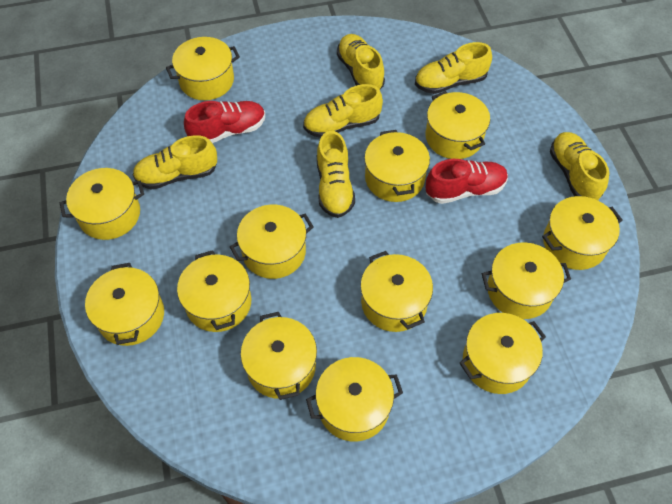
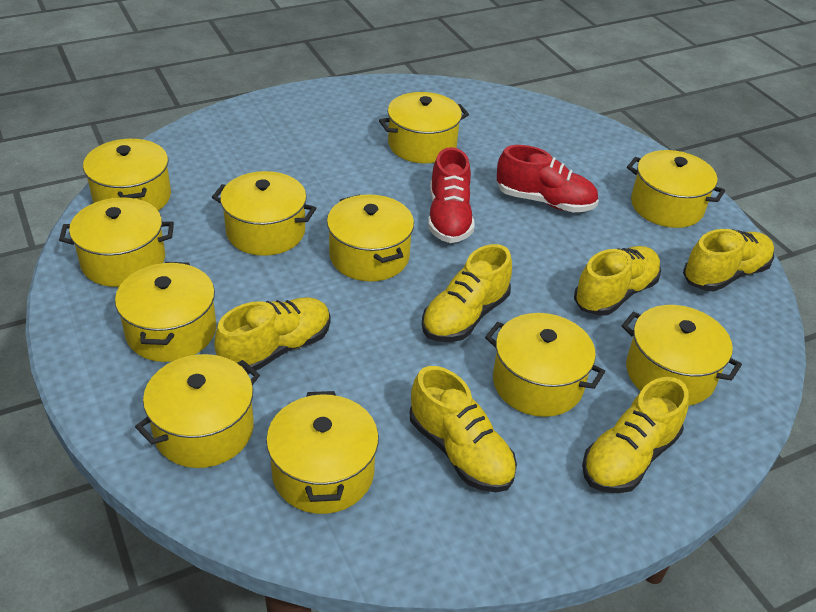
yellow pot: [60,168,144,240] [85,263,164,346] [166,37,240,100] [177,250,251,332] [230,205,314,279] [241,312,317,400] [306,357,403,441] [360,251,433,332] [364,130,430,202] [426,91,490,159] [459,313,546,394] [482,242,571,319] [542,196,622,270] = 13 -> [59,197,174,287] [83,139,171,211] [115,262,216,362] [135,354,260,468] [212,171,316,256] [266,391,379,514] [327,194,414,281] [379,92,469,163] [485,313,605,417] [622,305,742,406] [627,150,725,228] = 11

